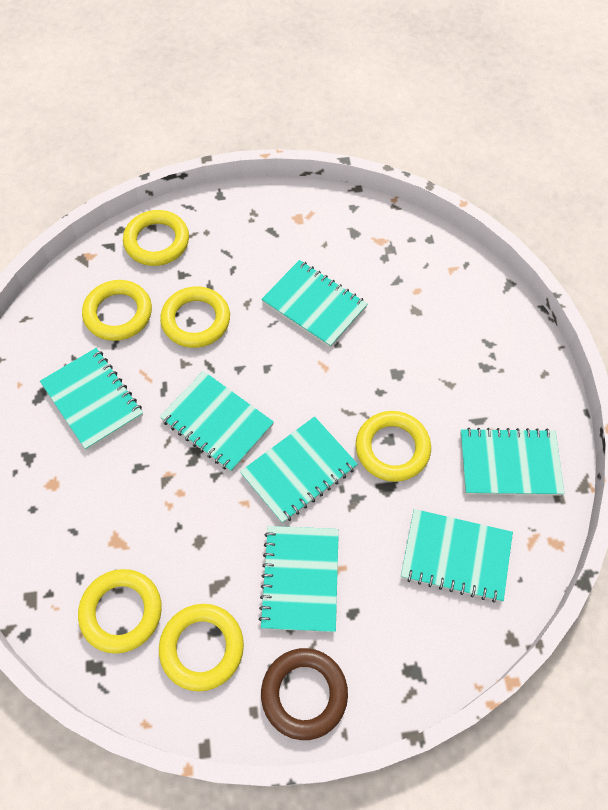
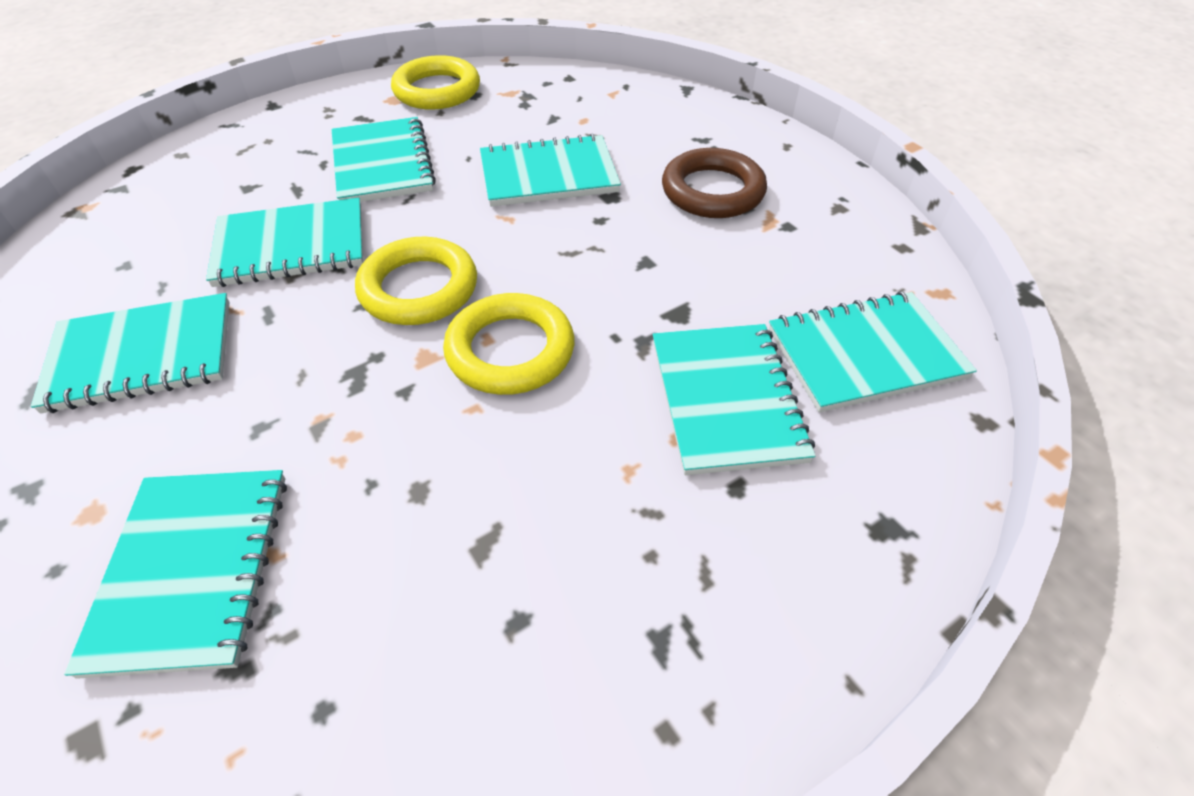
yellow ring: [78,569,162,654] [82,280,152,341] [123,210,189,266] [159,604,244,691] [160,286,230,348] [355,411,431,482] = 6 -> [355,237,477,325] [391,55,480,110] [443,293,574,395] = 3

